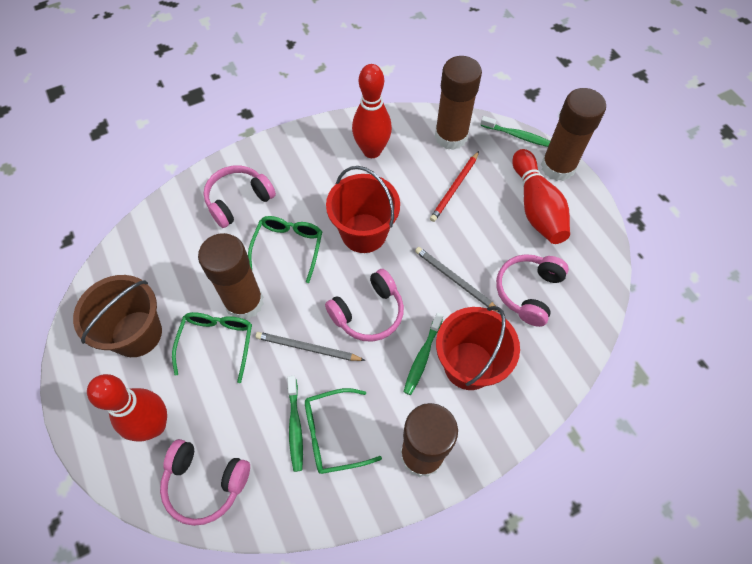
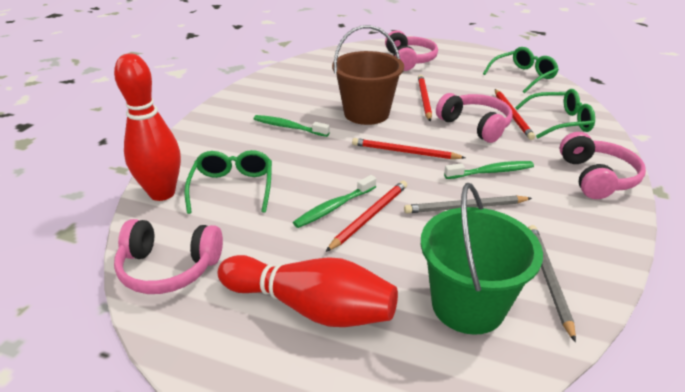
brown glue stick: [198,233,264,320] [400,403,458,478] [435,56,482,150] [541,88,606,181] = 4 -> none = 0
green bucket: none = 0 -> [421,183,543,335] = 1
red bowling pin: [87,374,167,442] [352,64,392,158] [512,149,570,244] = 3 -> [114,54,181,201] [218,255,398,327] = 2
red bucket: [326,166,400,253] [436,306,520,390] = 2 -> none = 0
red pencil: [430,151,479,222] = 1 -> [326,181,407,252] [352,138,466,159] [418,75,432,121] [495,89,535,140] = 4

